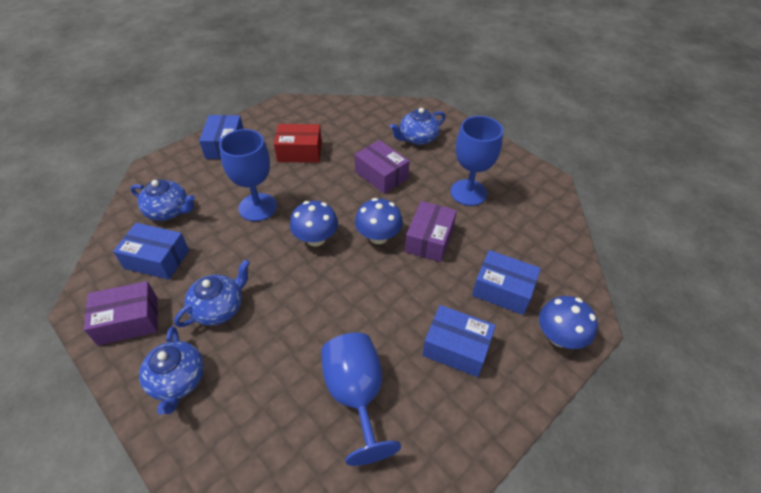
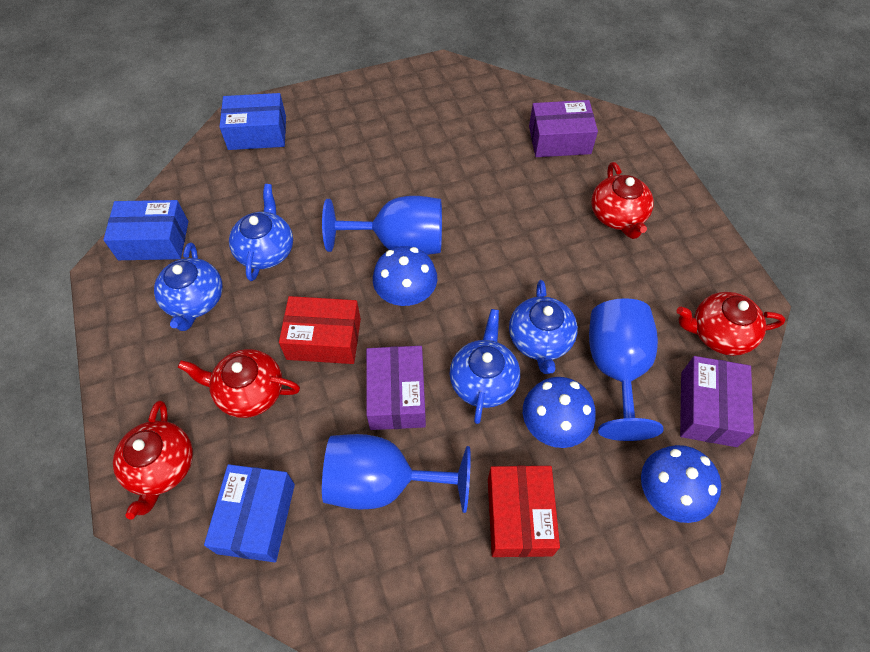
blue box: [113,223,189,280] [199,115,243,159] [422,305,496,377] [472,250,541,315] = 4 -> [103,200,188,260] [204,464,295,562] [219,93,286,150] = 3
red box: [274,124,322,163] = 1 -> [279,296,361,364] [488,466,560,557] = 2
red teapot: none = 0 -> [113,401,193,520] [178,349,300,418] [591,162,654,239] [677,292,786,356] = 4

